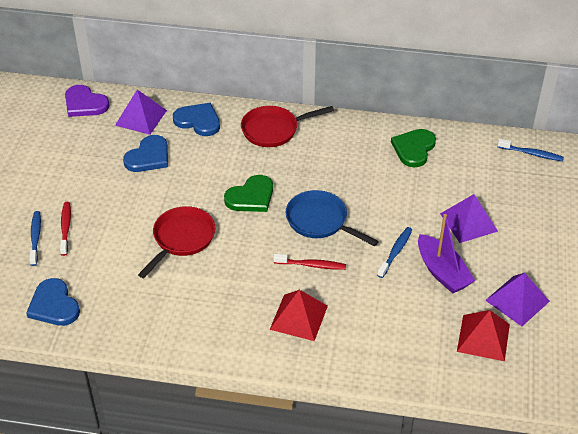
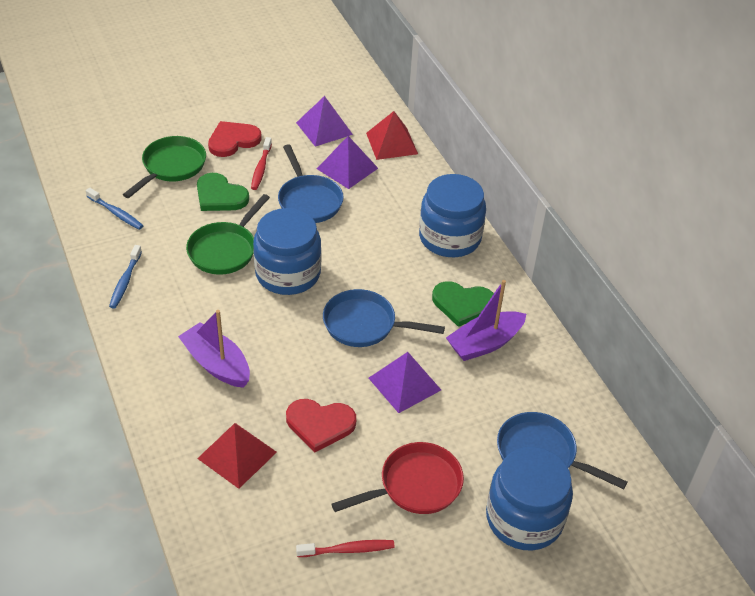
blue heart: [26,278,80,326] [123,135,168,172] [173,103,220,136] = 3 -> none = 0
blue jar: none = 0 -> [253,208,321,295] [419,174,486,257] [486,447,573,550] = 3
blue pan: [286,190,379,246] = 1 -> [278,144,344,223] [323,289,445,347] [497,412,627,489] = 3
blue toothbrush: [29,211,41,266] [377,227,412,278] [498,139,564,161] = 3 -> [86,188,143,230] [109,245,142,308] = 2
green pan: none = 0 -> [123,136,206,198] [186,194,270,275] = 2
purple boat: [418,214,475,293] = 1 -> [178,310,250,388] [446,280,526,361] = 2
purple heart: [65,85,110,117] = 1 -> none = 0
red heart: none = 0 -> [208,121,262,157] [286,399,356,453] = 2
red pan: [138,206,215,278] [241,106,334,147] = 2 -> [331,442,464,514] = 1

